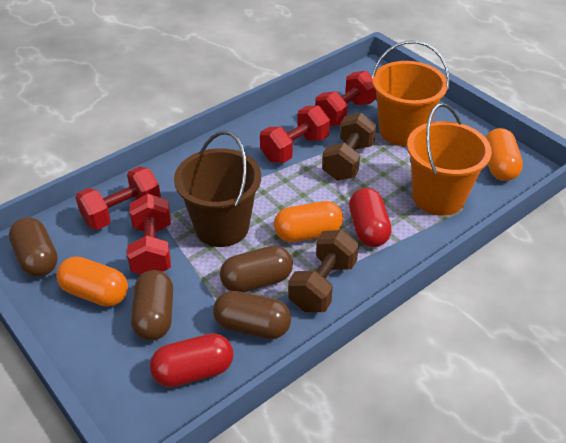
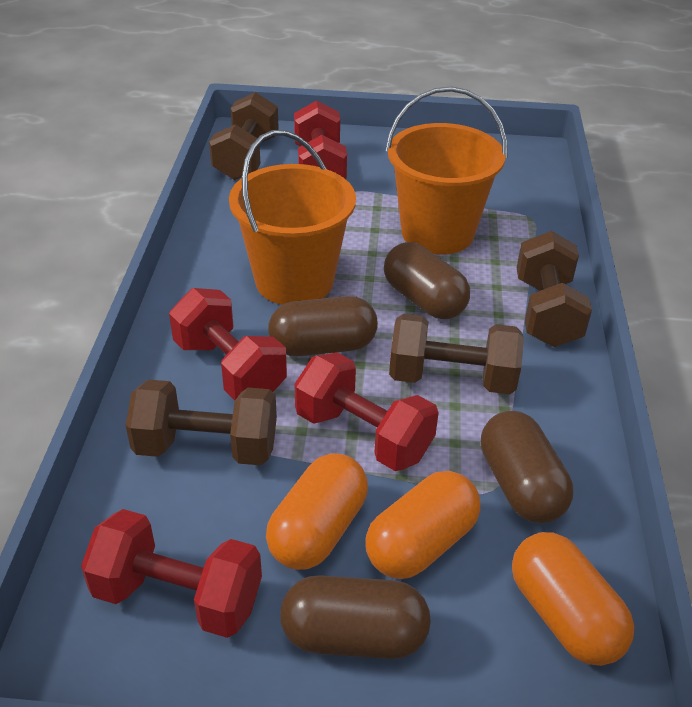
brown bucket: [174,131,261,247] = 1 -> none = 0
brown dumbbell: [288,230,359,312] [322,113,377,181] = 2 -> [126,379,277,465] [209,92,279,180] [389,314,524,394] [517,231,592,347] = 4
red capsule: [150,333,233,387] [349,188,392,247] = 2 -> none = 0

